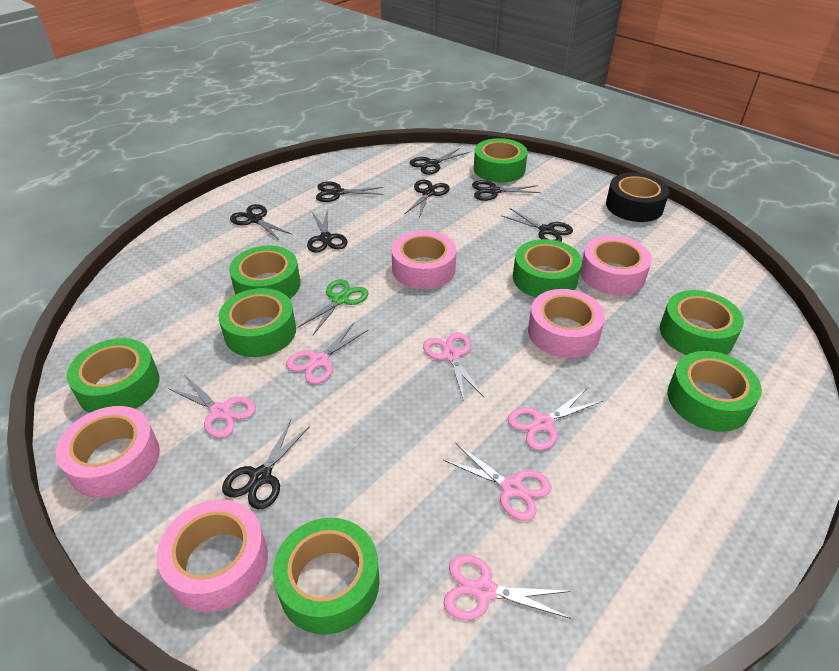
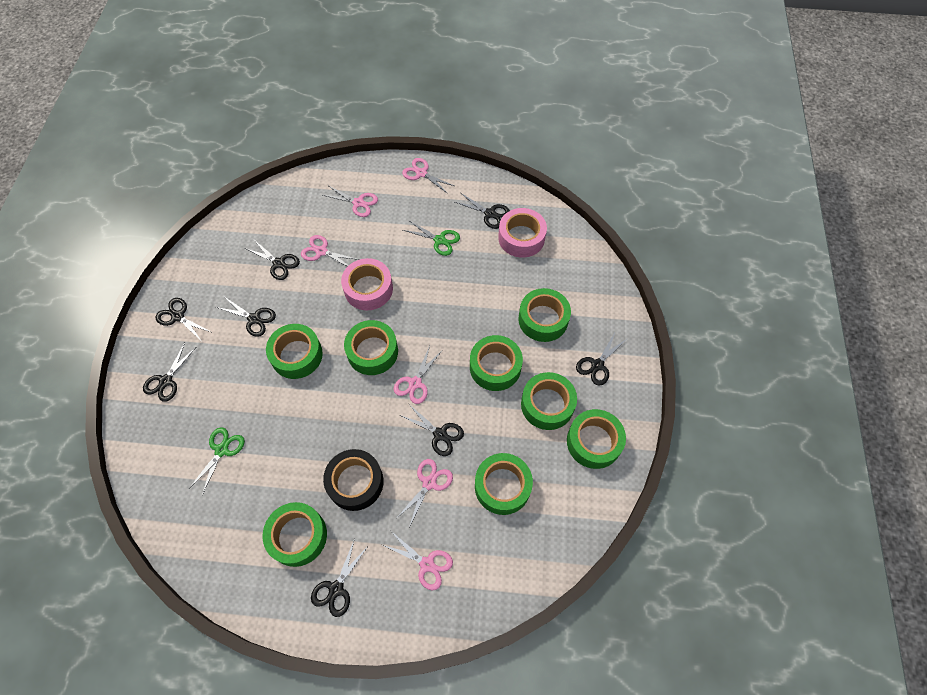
green scissors: [297,279,369,335] = 1 -> [189,427,245,495] [403,221,460,256] = 2
pink tape: [56,406,160,498] [157,500,268,612] [391,230,457,289] [528,289,605,358] [580,236,652,295] = 5 -> [341,258,393,310] [498,208,547,258] = 2

